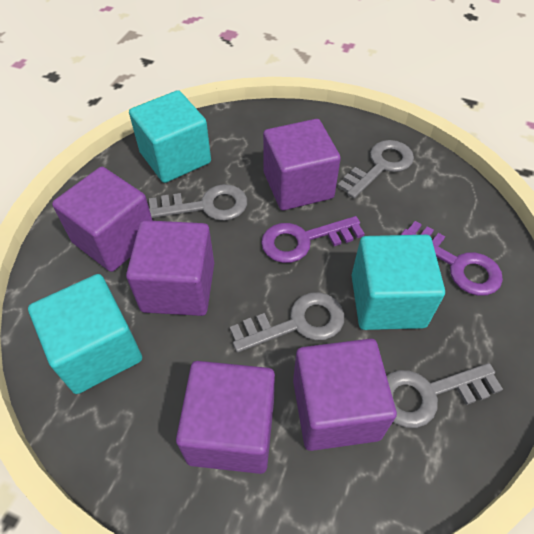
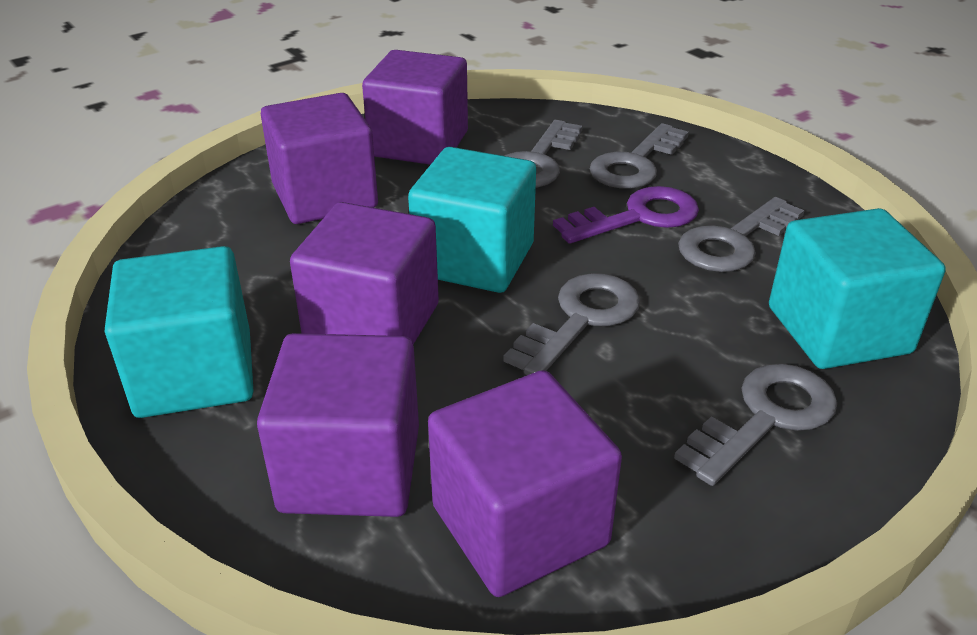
grey key: [149,184,247,221] [230,292,345,353] [337,140,414,199] [387,363,503,428] = 4 -> [503,273,640,375] [504,120,583,188] [590,123,689,189] [674,363,837,486] [678,197,805,272] = 5
purple key: [261,216,365,263] [401,221,503,296] = 2 -> [553,186,699,244] = 1

